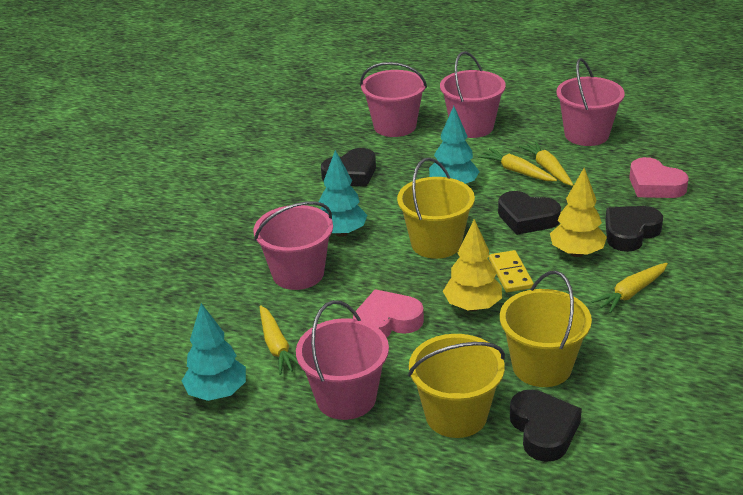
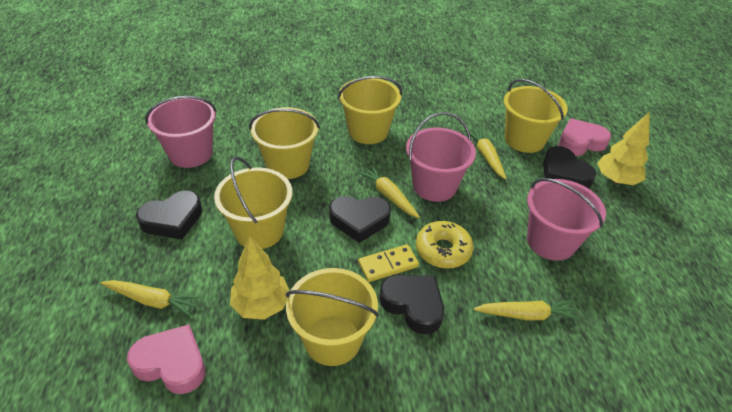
pink bucket: [253,201,333,290] [296,300,389,420] [360,62,427,137] [440,51,506,138] [557,58,625,146] = 5 -> [145,96,217,168] [406,112,476,202] [527,178,606,261] = 3
turquoise tree: [182,303,246,401] [319,150,367,237] [429,106,480,184] = 3 -> none = 0
yellow bucket: [397,157,475,259] [408,334,505,438] [500,271,592,387] = 3 -> [214,156,292,249] [249,107,320,179] [286,268,379,366] [338,76,402,144] [504,79,568,153] = 5
yellow donut: none = 0 -> [416,221,473,269] = 1

